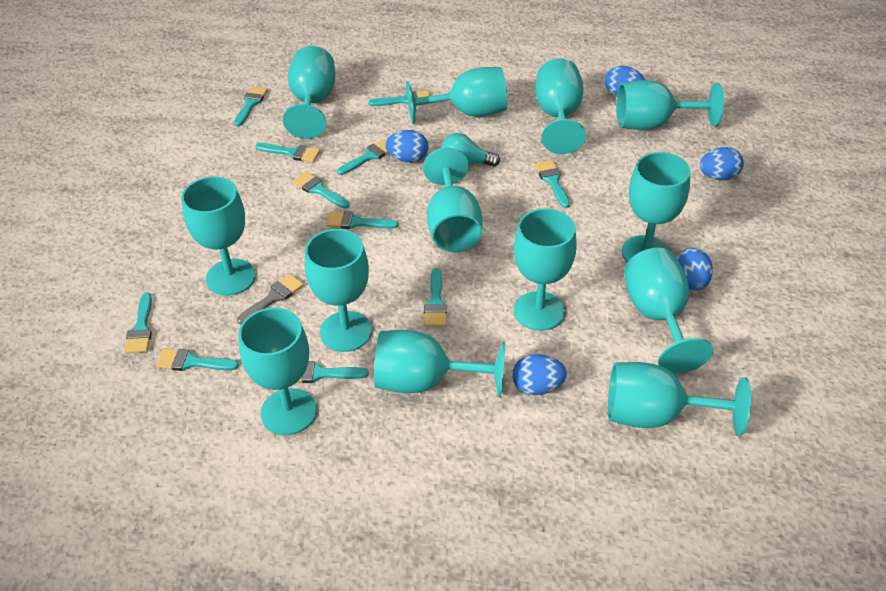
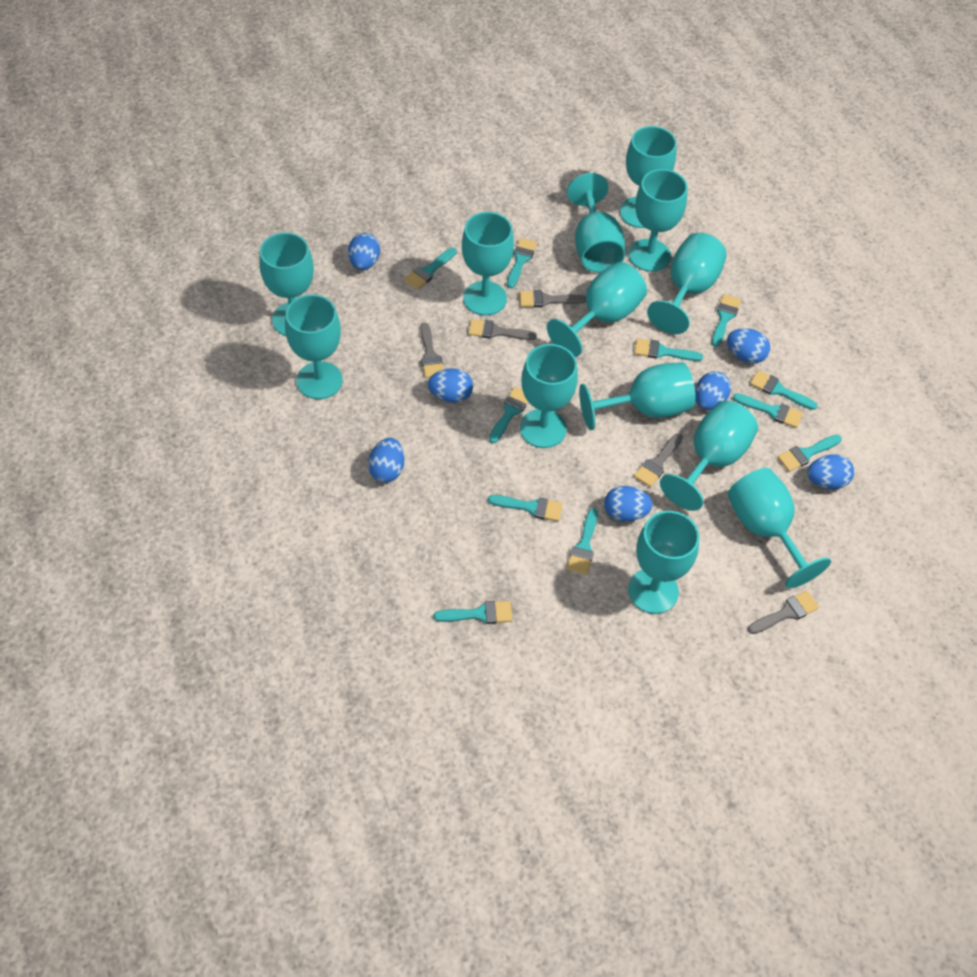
blue egg: [385,130,429,163] [512,354,567,395] [605,66,645,96] [676,248,713,290] [700,147,744,181] = 5 -> [348,233,380,270] [368,438,404,483] [428,368,473,403] [604,486,653,522] [695,371,731,410] [727,328,770,364] [807,454,854,489] = 7
grey brush: [237,274,304,324] = 1 -> [420,323,444,378] [468,319,537,340] [520,290,586,308] [634,433,683,487] [748,591,819,634] = 5
turquoise light bulb: [441,133,500,167] = 1 -> none = 0

